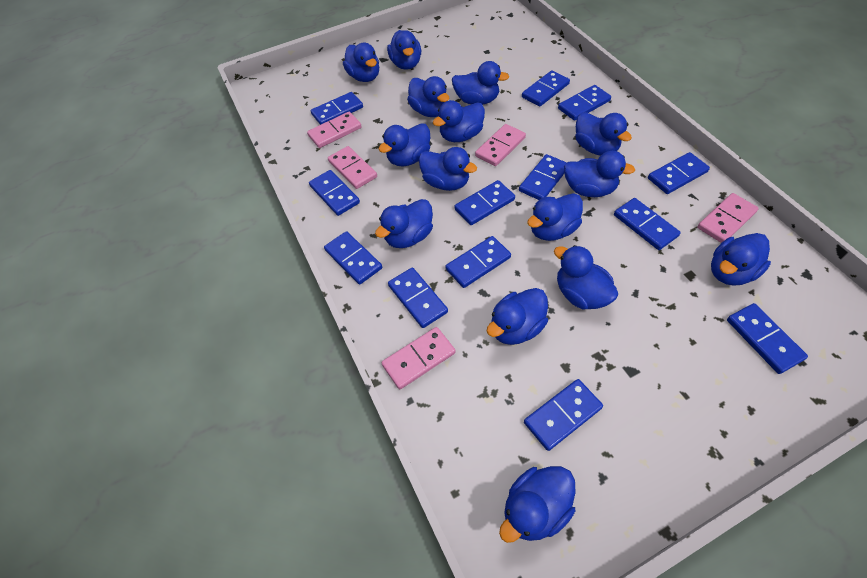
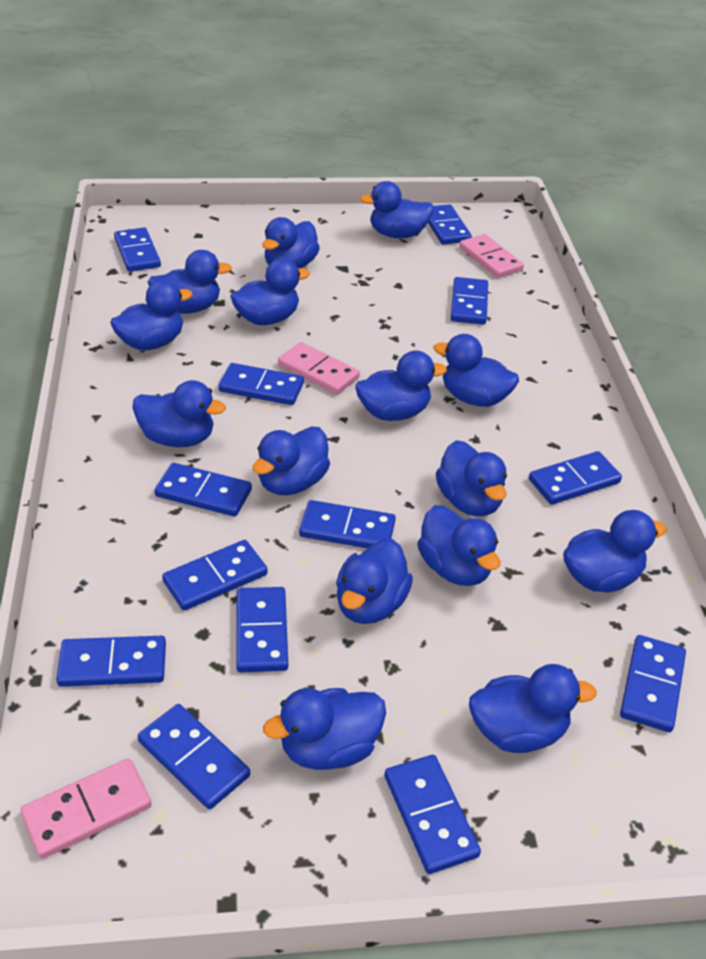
pink domino: [307,112,362,148] [328,146,377,189] [382,327,456,389] [475,124,526,166] [697,193,759,243] = 5 -> [21,758,152,859] [278,342,360,394] [459,234,524,278] = 3

